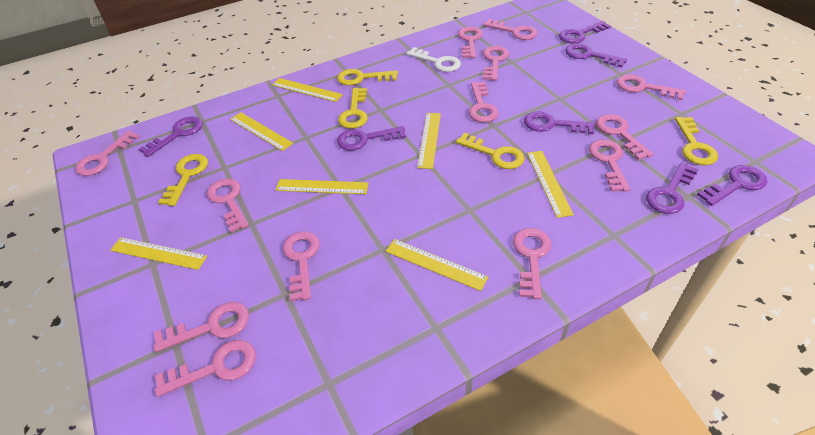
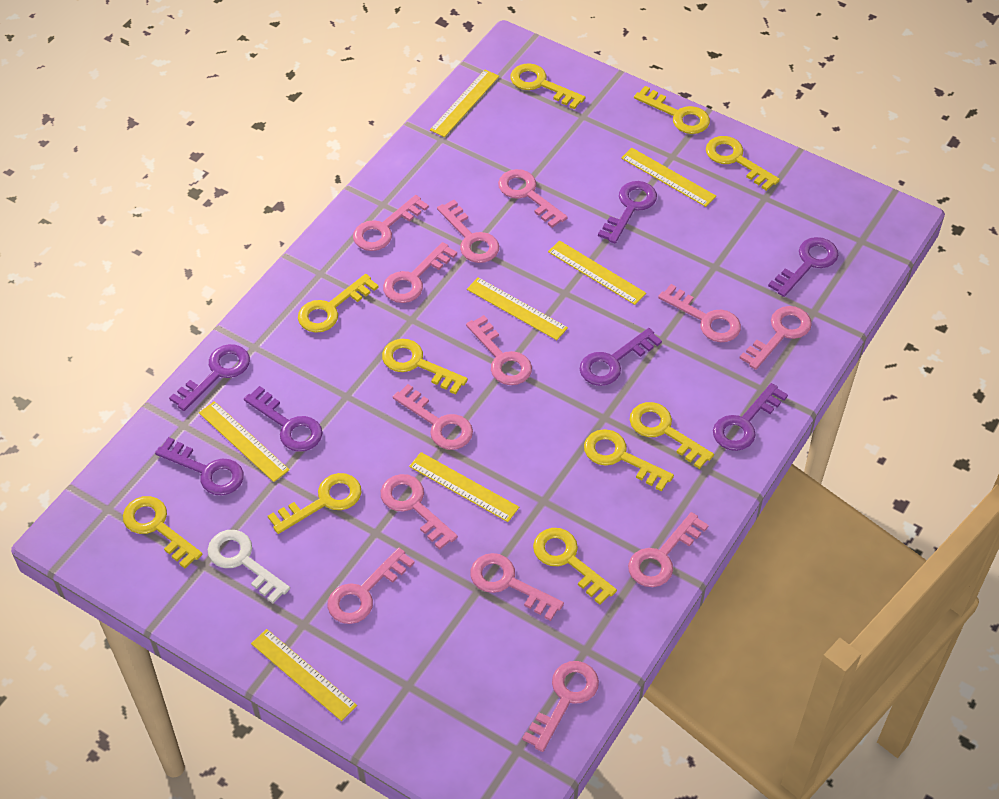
yellow key: [158,154,208,206] [337,69,398,86] [338,88,368,129] [456,133,524,169] [675,117,718,165] = 5 -> [123,496,202,569] [268,473,362,534] [298,274,379,333] [382,339,468,395] [511,63,585,110] [533,528,617,605] [584,429,674,492] [630,402,714,469] [634,86,710,134] [706,136,780,191] = 10

